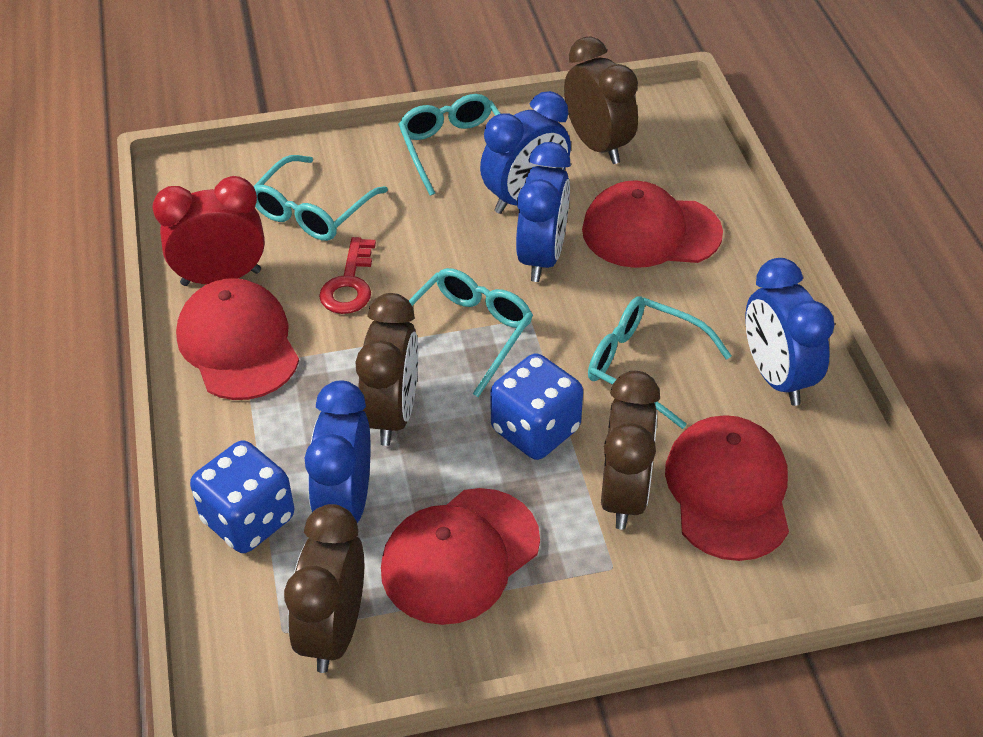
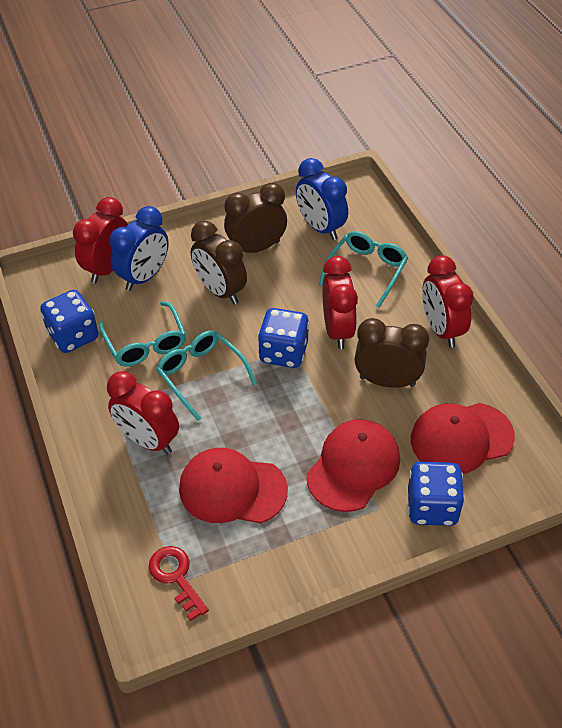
blue clock: [304,381,371,523] [480,91,571,214] [516,142,571,282] [745,258,835,406] = 4 -> [109,206,169,291] [296,158,348,240] = 2
blue dice: [190,440,294,553] [490,353,583,460] = 2 -> [40,290,99,353] [258,308,309,368] [408,462,465,526] = 3
brown clock: [284,504,364,673] [355,293,418,446] [564,36,638,164] [601,371,660,530] = 4 -> [191,221,247,304] [224,183,287,253] [355,318,429,388] = 3
red cap: [176,278,299,400] [381,488,540,625] [582,180,723,268] [665,415,789,561] = 4 -> [179,448,288,524] [307,419,400,512] [411,403,515,474] = 3
red clock: [152,176,265,286] = 1 -> [73,197,128,283] [107,371,179,454] [322,256,358,349] [422,255,474,348] = 4
turquoise glasses: [254,155,388,241] [398,94,501,196] [409,268,533,397] [588,296,732,429] = 4 -> [99,301,186,366] [156,330,257,421] [319,231,408,308] = 3

